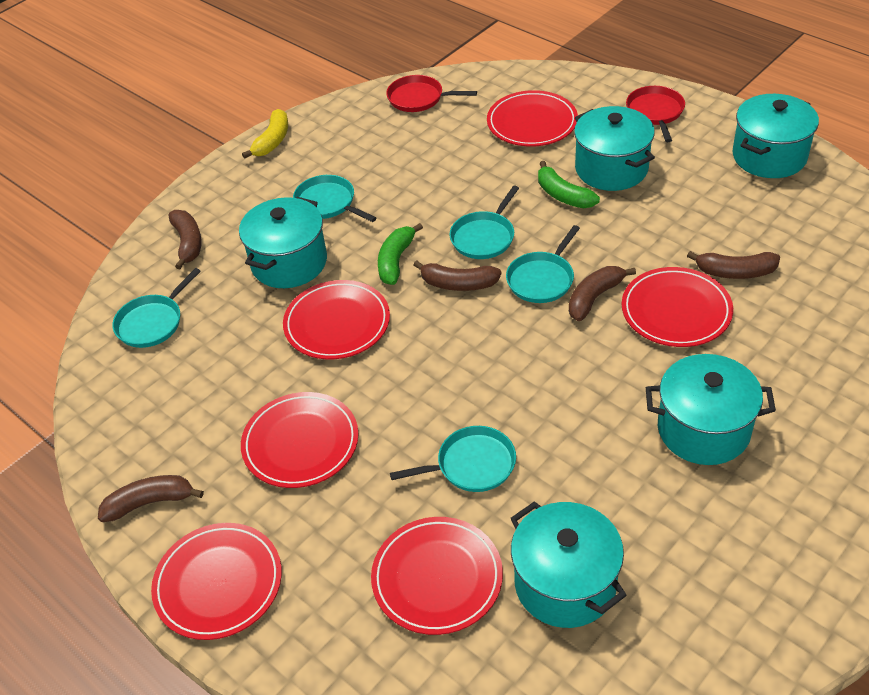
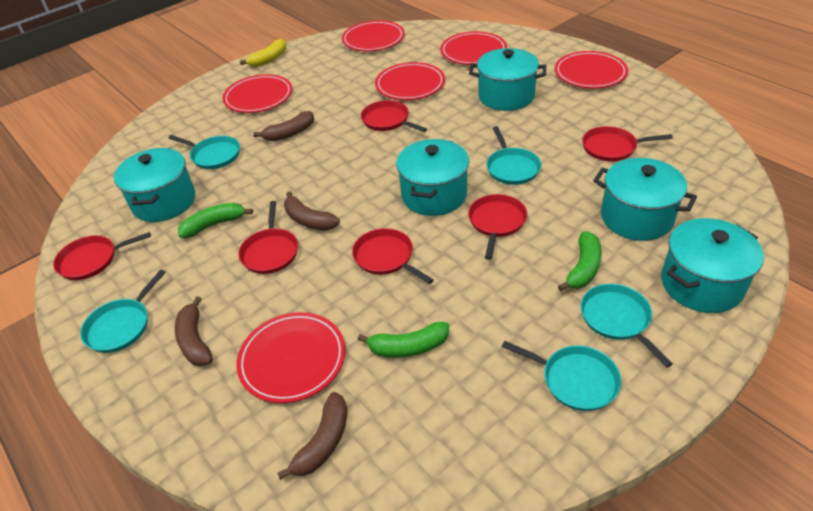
brown banana: [98,475,204,522] [169,210,202,269] [414,261,502,291] [569,266,636,321] [687,251,780,279] = 5 -> [175,296,213,366] [253,111,314,141] [277,392,347,480] [284,191,340,231] = 4
green banana: [378,223,423,285] [538,161,600,208] = 2 -> [178,202,253,238] [358,322,449,358] [558,231,602,291] = 3
red pan: [386,75,477,112] [626,86,685,142] = 2 -> [53,232,151,280] [238,201,298,274] [352,228,434,284] [361,100,427,132] [468,194,527,260] [582,126,673,161] = 6

